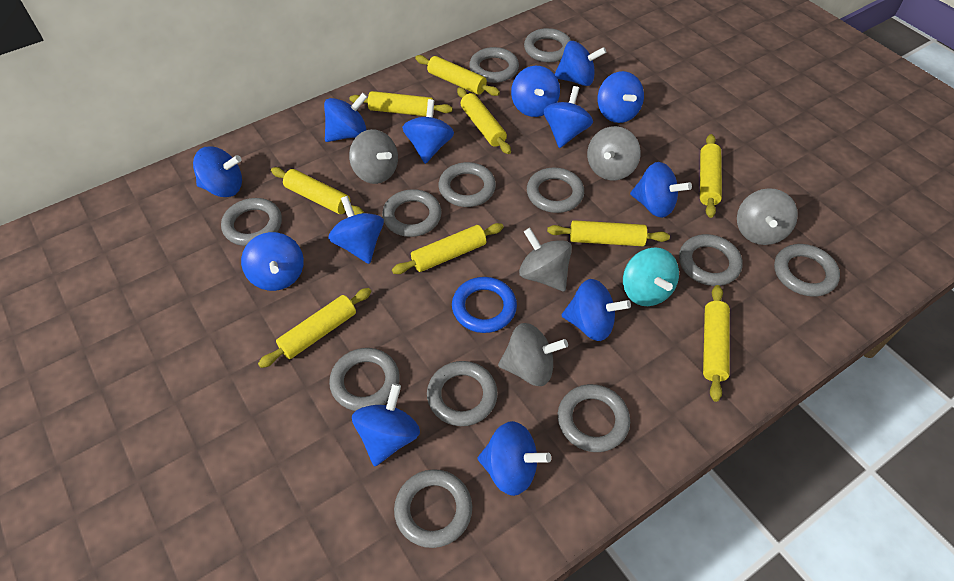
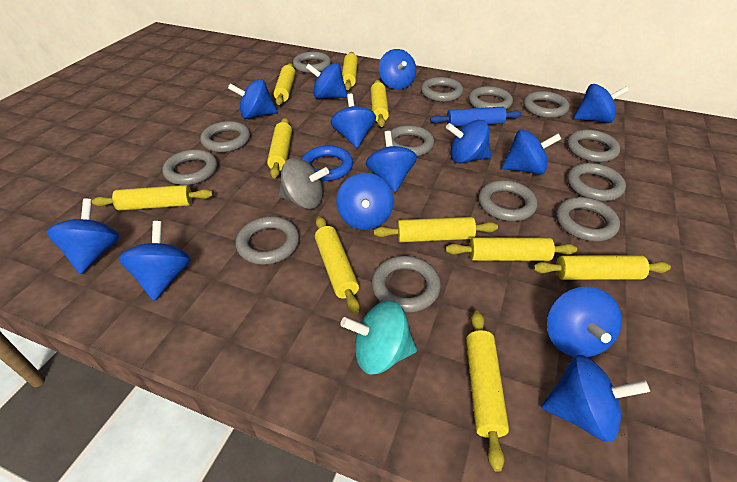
blue rolling pin: none = 0 -> [430,107,522,127] = 1
grey ring: [221,198,282,246] [329,348,400,411] [382,189,442,237] [394,469,472,548] [427,361,498,426] [438,162,496,207] [469,47,519,83] [524,28,571,62] [527,168,584,213] [558,384,630,452] [679,234,743,286] [774,244,840,297] = 12 -> [162,149,218,185] [200,121,250,152] [235,216,300,265] [293,52,331,73] [371,256,441,313] [385,125,434,157] [421,77,463,102] [469,86,513,110] [478,180,537,221] [523,91,569,118] [556,197,620,241] [567,129,620,162] [567,163,626,201] = 13
grey spinning top: [349,129,398,184] [498,323,568,386] [519,228,572,291] [587,126,641,180] [737,188,798,245] = 5 -> [279,158,329,209] = 1
yellow rolling pin: [258,288,372,368] [271,167,364,215] [350,91,453,116] [392,223,504,274] [415,55,500,96] [457,87,511,154] [547,220,670,246] [700,134,722,218] [703,285,730,402] = 9 -> [92,185,213,211] [267,118,292,178] [274,63,296,105] [315,216,360,314] [342,52,358,90] [371,80,389,127] [374,217,498,242] [446,237,577,261] [466,311,509,472] [533,255,671,280] = 10

